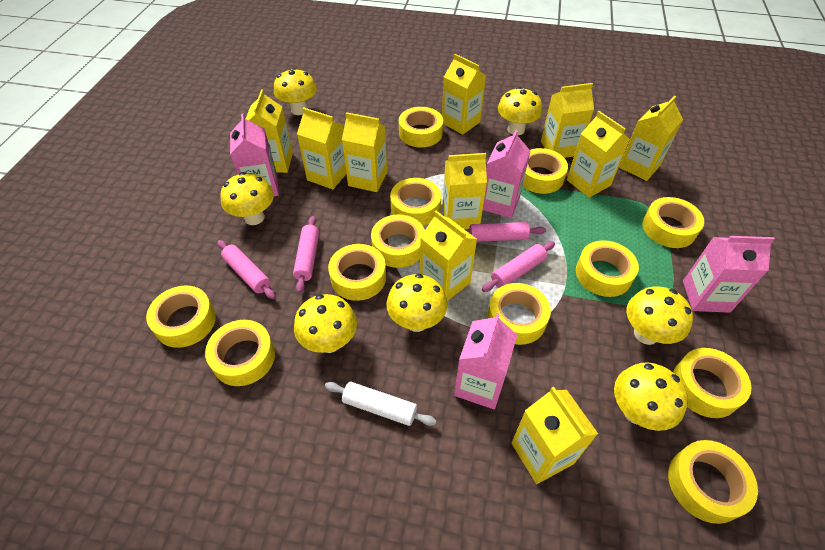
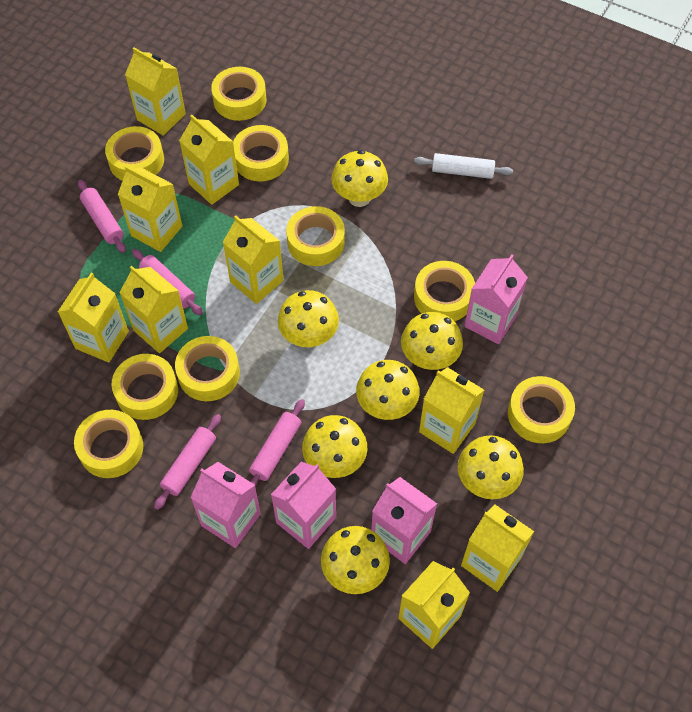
yellow carton: [246,89,293,173] [297,107,346,189] [342,112,387,192] [420,211,477,301] [442,54,486,135] [442,153,487,229] [511,387,598,484] [541,83,594,158] [567,111,630,198] [619,96,683,181] = 10 -> [58,273,129,363] [118,166,183,252] [119,266,188,353] [125,47,186,136] [179,115,239,205] [223,216,284,304] [398,561,470,649] [419,367,484,454] [461,505,534,592] = 9
yellow tape: [146,286,216,348] [205,320,275,386] [328,244,386,301] [371,214,425,268] [390,178,441,226] [399,107,443,147] [487,283,551,345] [523,148,568,194] [576,240,639,297] [643,197,704,248] [668,440,758,524] [673,348,751,418] = 12 -> [74,410,143,478] [105,126,164,181] [112,354,178,420] [175,336,240,401] [211,67,267,121] [233,125,289,181] [286,206,345,266] [414,261,475,321] [508,376,575,443] = 9

